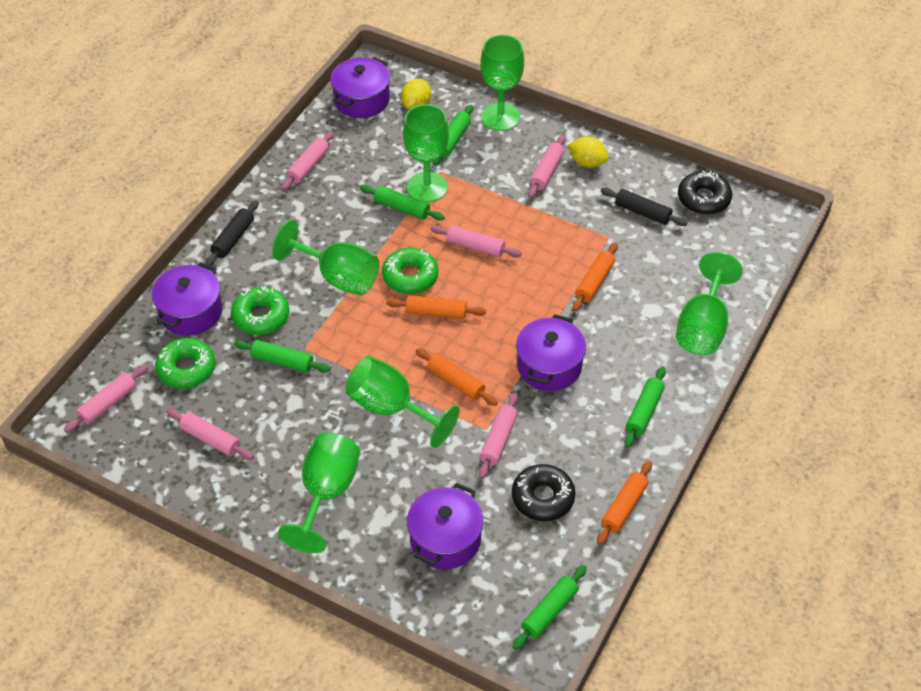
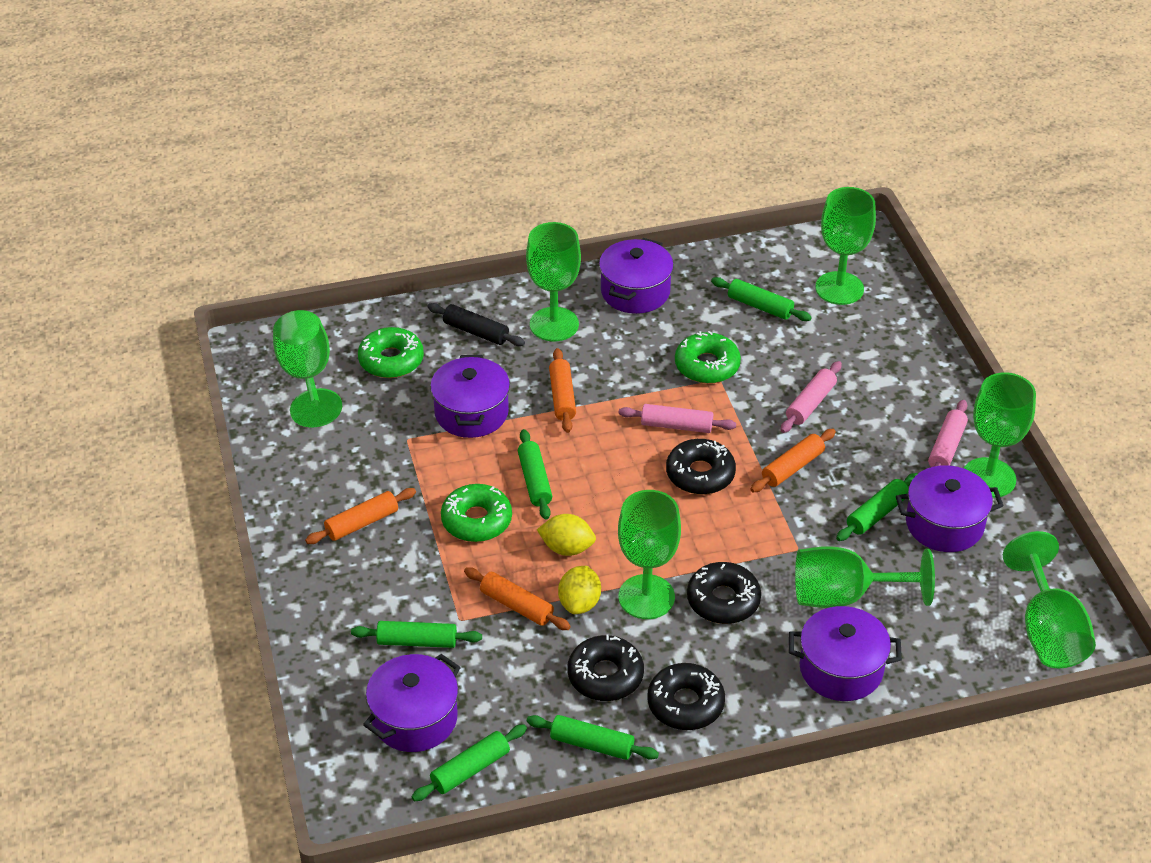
black donut: [512,464,575,521] [678,171,732,215] = 2 -> [567,635,644,701] [647,663,725,730] [666,439,736,495] [687,562,761,624] = 4
black rolling pin: [205,200,259,266] [601,187,688,226] = 2 -> [427,303,525,346] = 1
green goblet: [272,220,379,295] [278,432,360,553] [345,356,459,448] [403,104,449,202] [480,35,524,131] [676,252,743,355] = 6 -> [273,310,342,427] [526,222,581,342] [618,490,681,619] [795,546,935,608] [815,187,876,305] [964,372,1036,498] [1003,531,1096,668] = 7
green rolling pin: [234,340,330,373] [360,185,445,221] [432,105,473,165] [513,565,587,650] [624,367,666,448] = 5 -> [351,621,482,648] [412,724,527,801] [518,429,552,520] [527,715,659,760] [711,277,812,321] [836,473,918,541] = 6
pink rolling pin: [64,365,147,433] [166,409,254,460] [281,131,334,191] [431,225,522,257] [479,392,518,479] [528,135,566,198] = 6 -> [618,404,736,433] [781,361,842,433] [928,400,968,467] = 3
purple pot: [152,262,222,336] [330,57,390,118] [407,483,484,569] [516,314,586,391] = 4 -> [363,654,461,752] [430,355,510,438] [599,238,674,314] [789,606,902,701] [896,465,1004,552] = 5

